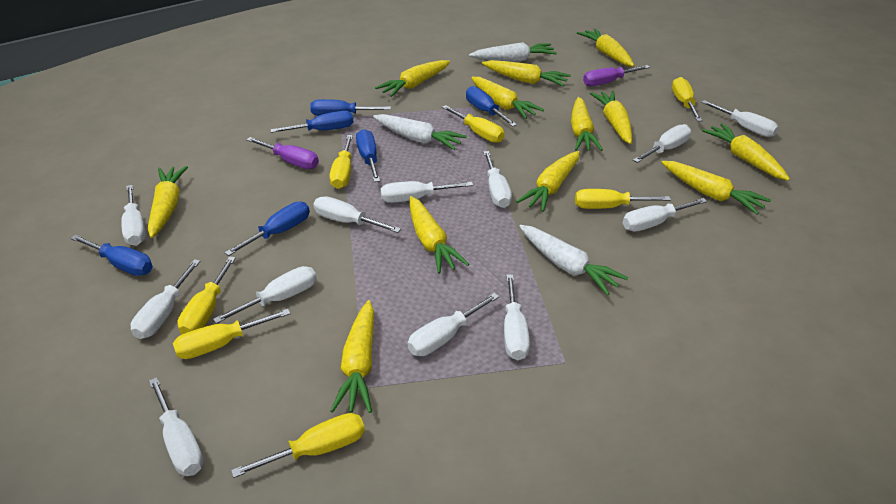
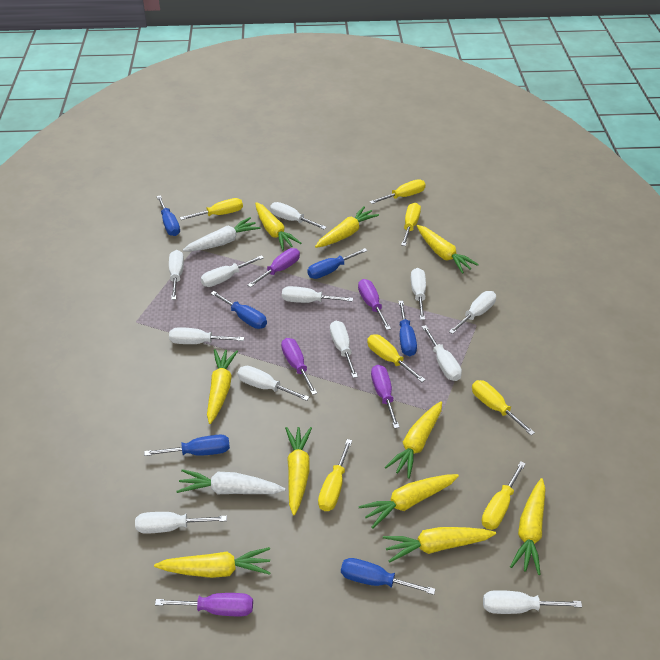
purple screwdriver: [246,137,319,169] [583,65,650,86] = 2 -> [155,593,253,616] [247,248,300,287] [281,338,317,395] [358,279,391,330] [371,365,400,429] = 5
white carrot: [373,114,467,150] [469,42,557,62] [519,225,628,295] = 3 -> [176,469,285,494] [183,217,260,251] = 2
yellow carrot: [148,166,188,238] [331,300,374,413] [375,60,450,97] [409,196,469,274] [471,77,544,119] [482,60,571,87] [516,151,580,212] [571,97,603,151] [577,28,634,66] [590,91,632,144] [661,161,771,214] [702,123,790,181] = 12 -> [154,547,271,578] [207,349,238,424] [255,202,301,250] [285,427,312,515] [315,206,379,248] [359,474,459,529] [383,527,496,563] [385,401,442,479] [417,225,479,274] [510,478,546,575] = 10

